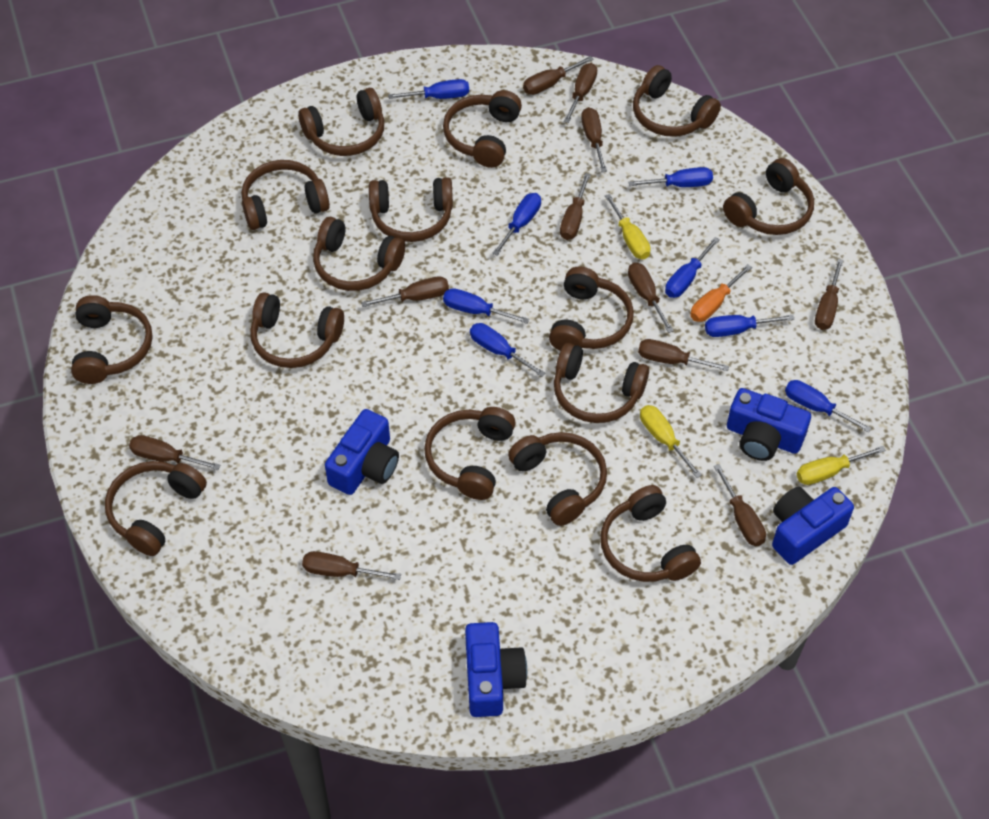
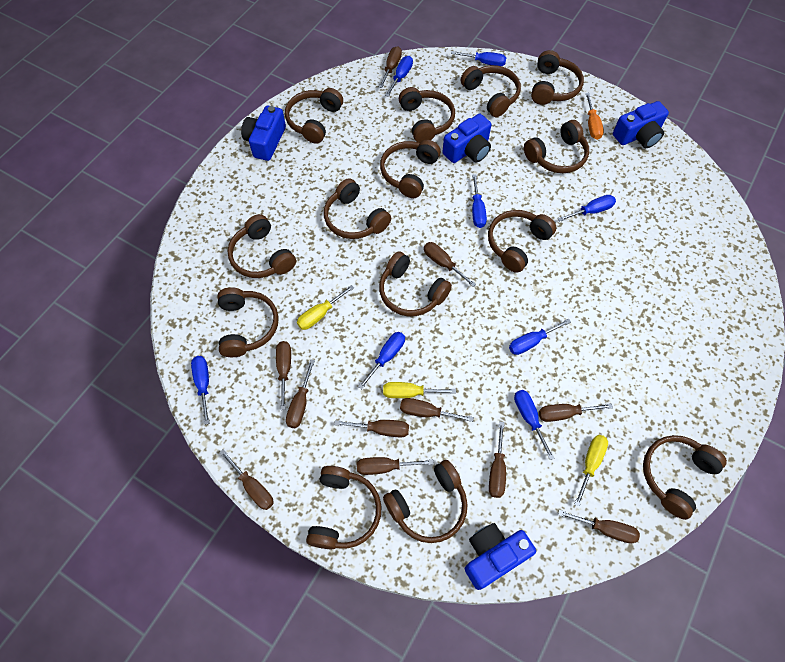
brown headphones: [71,295,153,384] [105,461,207,556] [241,160,330,230] [250,293,344,368] [298,88,384,156] [313,217,405,291] [369,177,453,242] [424,407,516,500] [443,90,522,168] [508,432,607,526] [549,266,634,351] [554,343,649,423] [600,485,701,582] [633,65,721,137] [723,158,814,235] = 15 -> [217,287,279,357] [228,214,296,278] [285,88,343,144] [306,466,381,549] [324,178,391,239] [379,251,452,316] [380,140,441,198] [383,460,468,543] [399,87,455,143] [461,65,521,117] [488,210,556,273] [524,120,589,173] [531,50,584,105] [643,435,727,520] = 14

